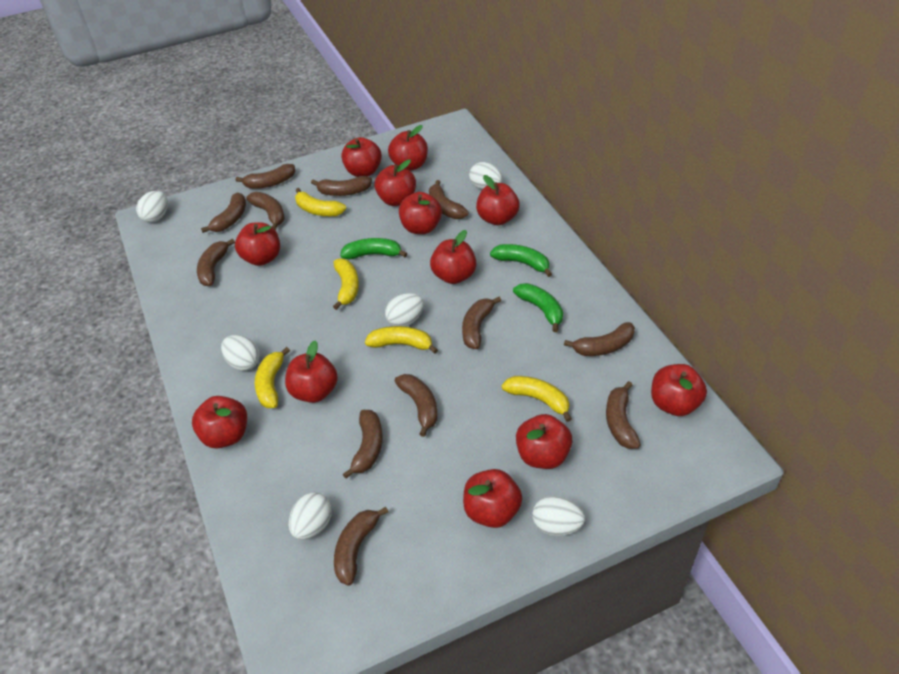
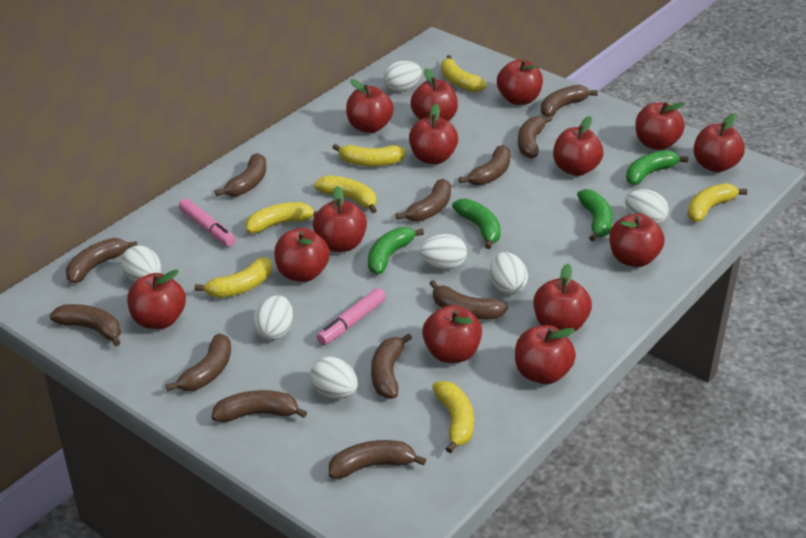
green banana: [340,238,407,259] [490,244,552,277] [513,283,563,332] = 3 -> [368,227,424,274] [452,198,501,249] [577,189,613,241] [626,150,688,185] = 4
pink marker: none = 0 -> [179,199,236,247] [317,288,386,345] = 2
red apple: [192,396,247,449] [235,222,280,266] [285,341,338,403] [341,137,382,177] [374,159,416,206] [388,125,428,171] [399,192,442,234] [430,230,477,284] [463,469,522,528] [476,175,520,225] [516,414,573,469] [651,364,707,416] = 12 -> [127,270,186,329] [274,228,330,282] [313,186,367,252] [346,79,394,133] [409,104,458,164] [411,68,458,121] [422,305,482,363] [497,60,543,105] [515,325,576,384] [533,264,592,332] [553,116,603,176] [609,214,665,267] [635,102,686,150] [694,114,745,172] = 14
white egg: [136,191,168,223] [221,335,260,371] [289,493,332,540] [385,293,424,326] [469,162,502,189] [532,496,585,536] = 6 -> [121,245,161,282] [253,295,293,340] [310,356,358,399] [384,61,422,92] [419,234,467,270] [490,252,528,295] [625,189,669,225] = 7
yellow banana: [255,347,290,408] [295,188,346,216] [333,258,359,310] [365,326,438,354] [502,376,572,422] = 5 -> [195,257,272,298] [245,202,318,233] [314,176,377,213] [332,144,406,167] [432,381,474,453] [441,55,487,92] [687,183,747,222] = 7

